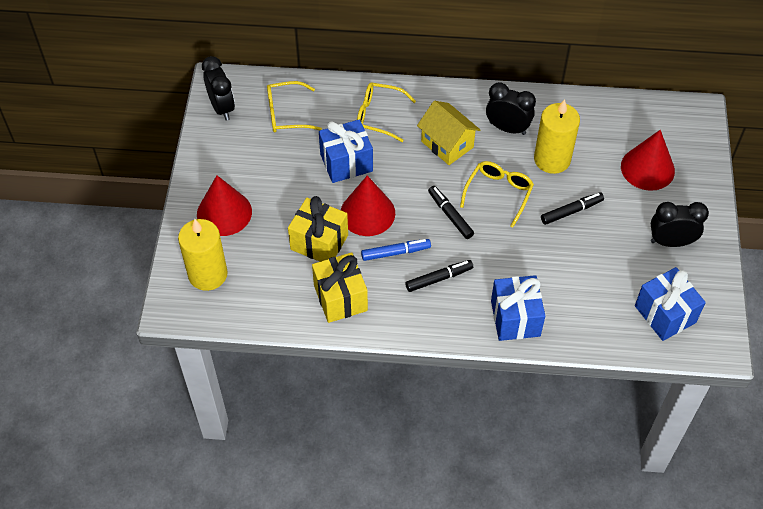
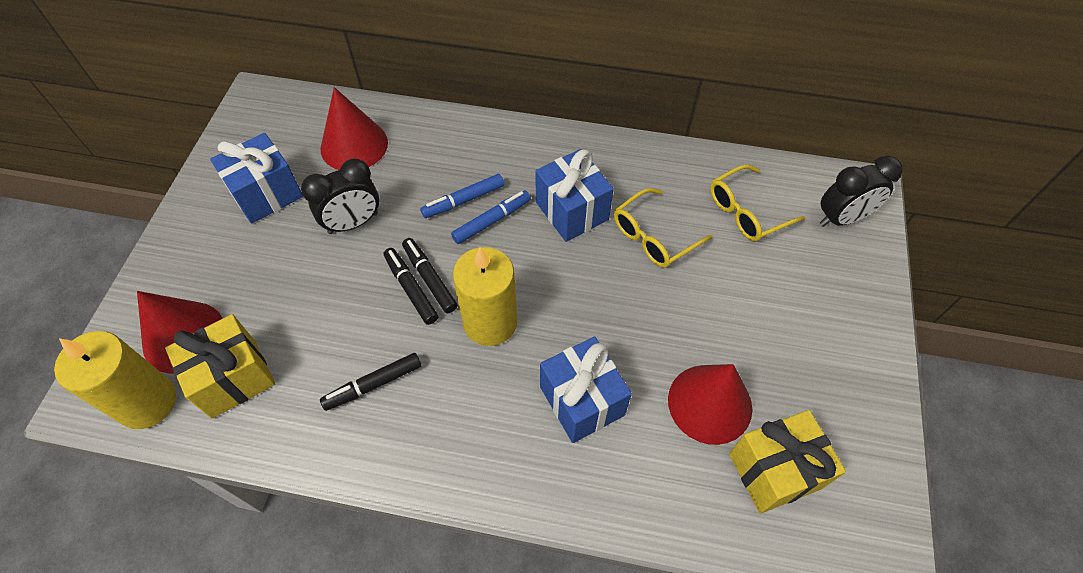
black clock: [202,56,235,121] [486,82,536,135] [651,202,709,247] = 3 -> [301,158,379,234] [820,156,903,227] = 2
blue marker: [361,239,431,261] = 1 -> [420,174,504,218] [451,190,531,244] = 2
yellow glasses: [267,81,322,132] [357,82,416,142] [460,161,534,227] = 3 -> [614,188,713,268] [710,165,805,241] = 2
yellow house: [417,101,480,165] = 1 -> none = 0

